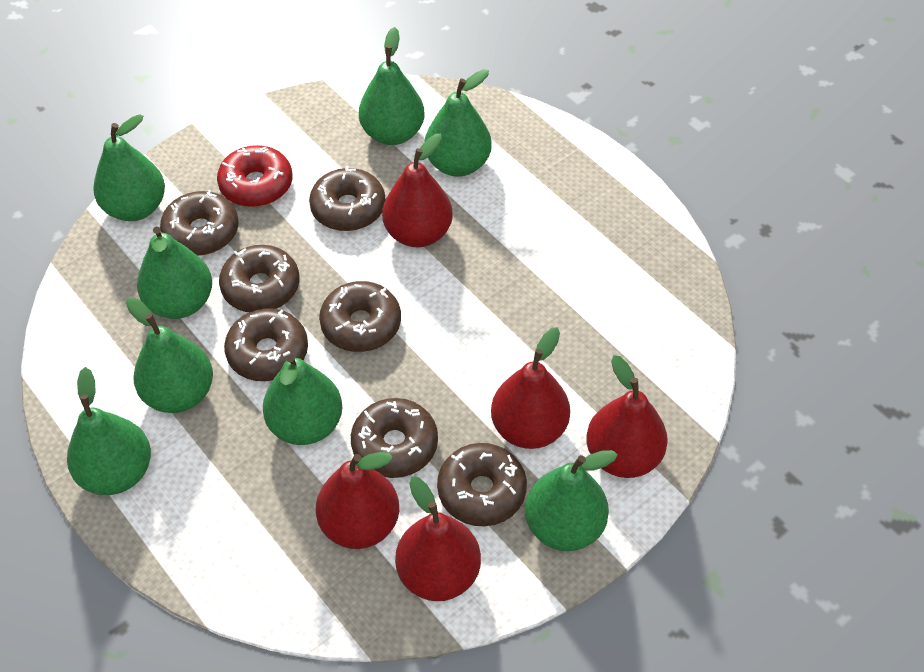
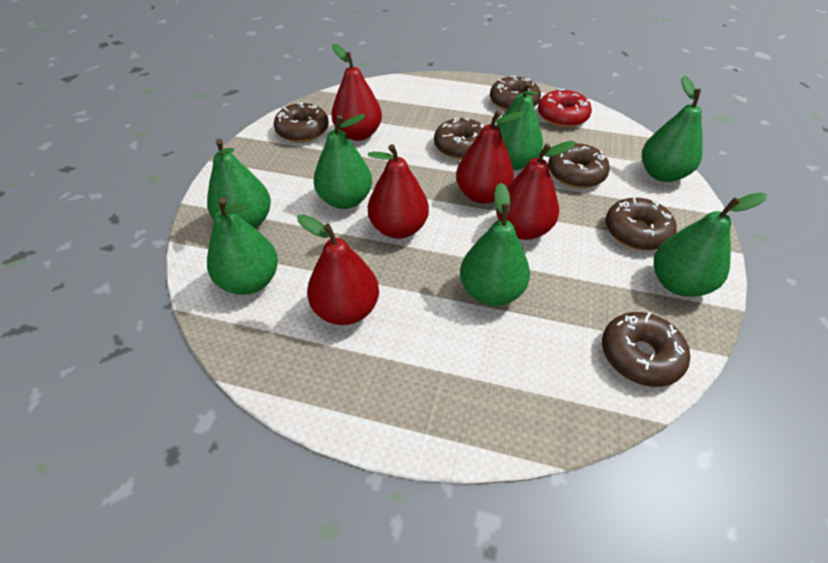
brown donut: [160,190,238,256] [219,245,299,312] [224,308,308,381] [309,166,386,231] [319,281,401,352] [351,398,438,478] [437,443,527,526] = 7 -> [274,102,329,143] [434,118,485,160] [490,76,541,111] [548,143,610,188] [602,312,690,387] [605,196,677,251] = 6
green pear: [67,367,151,495] [93,114,165,221] [126,297,213,413] [137,227,212,319] [263,355,343,445] [359,27,424,145] [424,69,492,177] [525,450,618,551] = 8 -> [207,138,271,228] [207,197,278,295] [314,114,372,209] [460,183,530,306] [496,81,543,170] [642,76,703,182] [654,193,767,297] = 7

